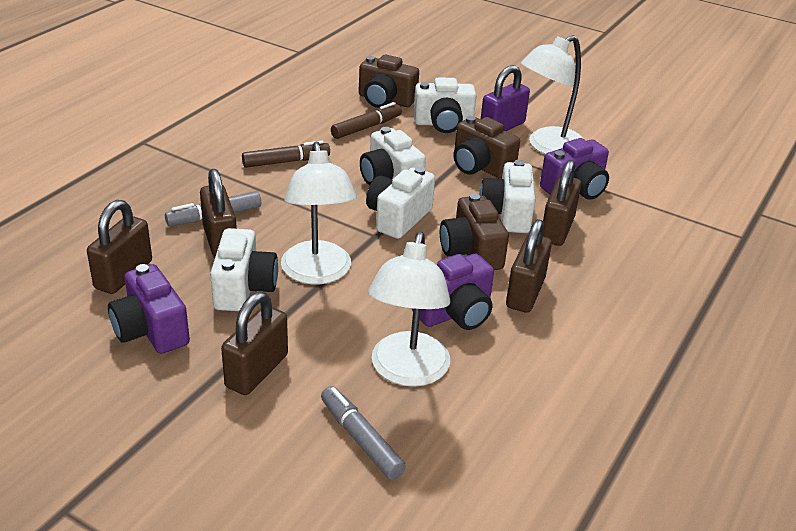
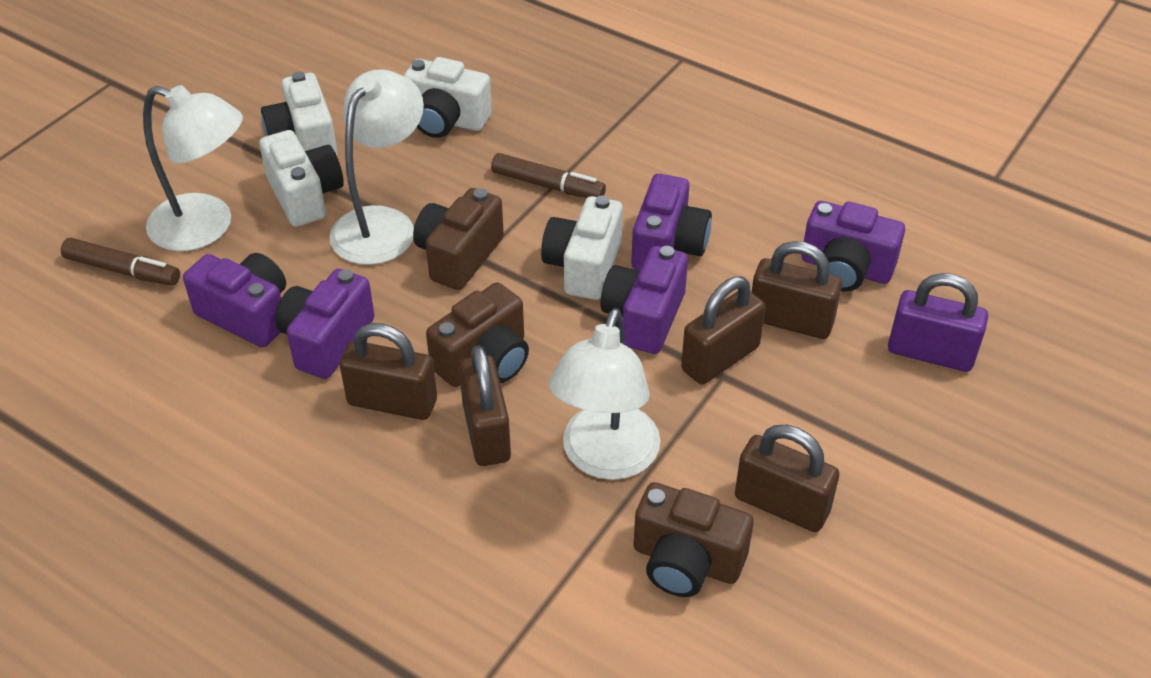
grey marker: [165,191,261,226] [321,386,406,480] = 2 -> none = 0
purple camera: [108,264,190,354] [412,254,494,330] [540,138,609,200] = 3 -> [183,253,286,348] [275,269,375,379] [601,246,688,354] [631,174,712,271] [802,201,905,292] = 5
white camera: [210,228,278,311] [360,127,426,185] [366,167,435,239] [414,77,476,133] [479,160,536,233] = 5 -> [259,130,344,227] [261,72,337,156] [404,57,492,138] [541,195,623,300] = 4

